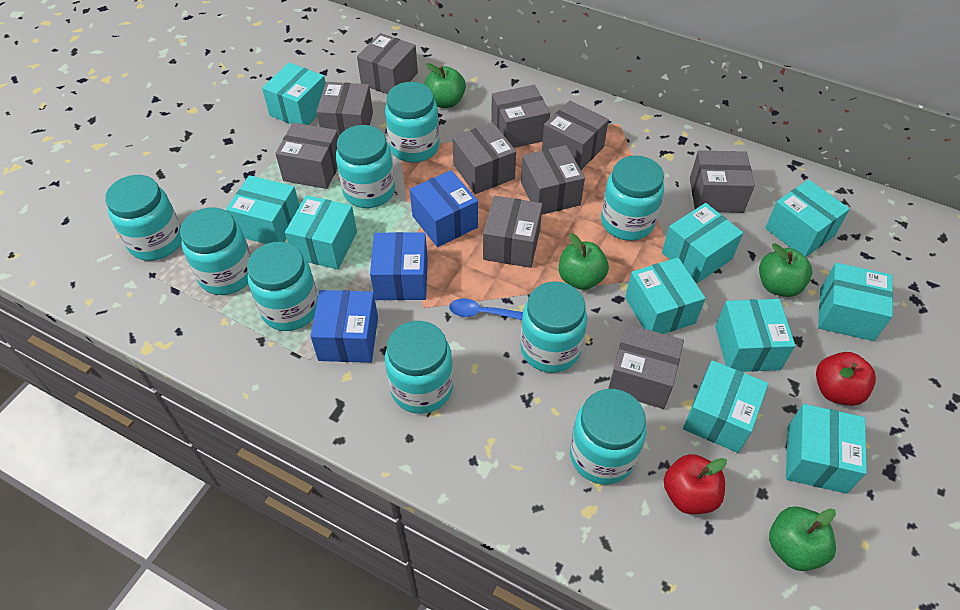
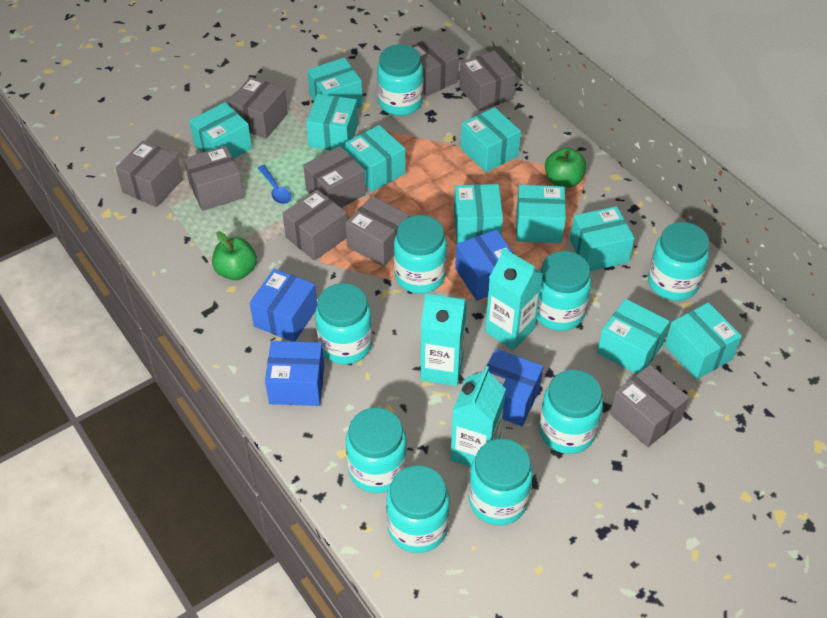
blue box: [311,290,378,363] [370,232,428,300] [410,170,478,247] = 3 -> [250,269,317,341] [265,341,324,406] [455,230,515,301] [484,349,543,426] = 4
green apple: [424,63,466,108] [559,233,609,290] [759,243,812,297] [769,507,836,571] = 4 -> [212,232,257,280] [545,147,587,188] = 2
grey box: [275,122,339,189] [316,82,373,136] [357,33,418,94] [452,122,516,194] [483,196,542,268] [491,85,550,148] [521,145,585,215] [542,100,609,170] [608,324,684,409] [690,150,755,213] = 10 -> [115,141,183,207] [184,146,244,211] [228,77,288,139] [282,190,347,261] [303,146,366,208] [345,196,409,267] [411,35,459,96] [459,50,516,111] [610,365,689,447] = 9
red apple: [664,454,727,514] [816,352,876,406] = 2 -> none = 0
turquoise carton: none = 0 -> [421,294,467,386] [450,366,506,467] [485,248,543,350] = 3

